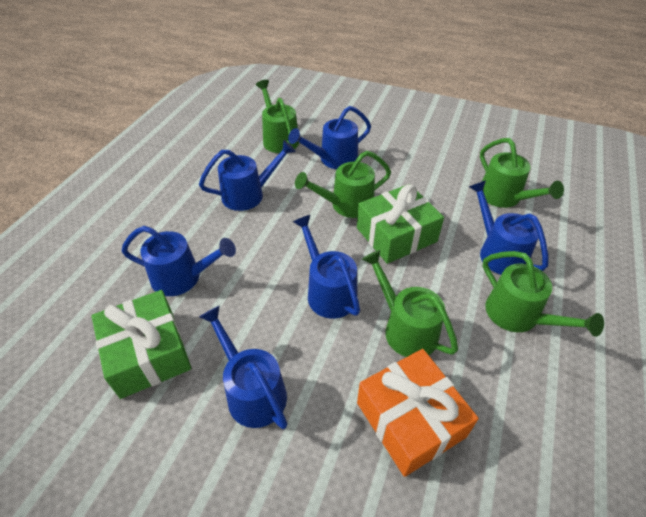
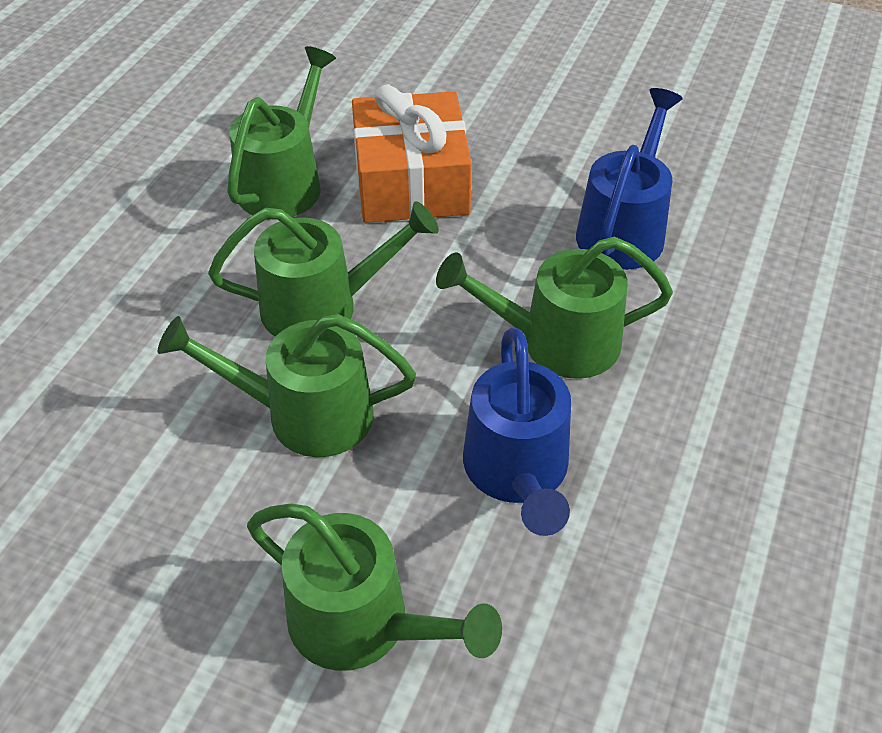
blue watering can: [122,226,236,296] [199,140,296,211] [199,306,288,429] [288,106,371,169] [293,215,360,319] [469,180,548,275] = 6 -> [463,327,571,536] [576,88,683,270] = 2
green gift: [92,290,191,399] [357,184,444,264] = 2 -> none = 0

